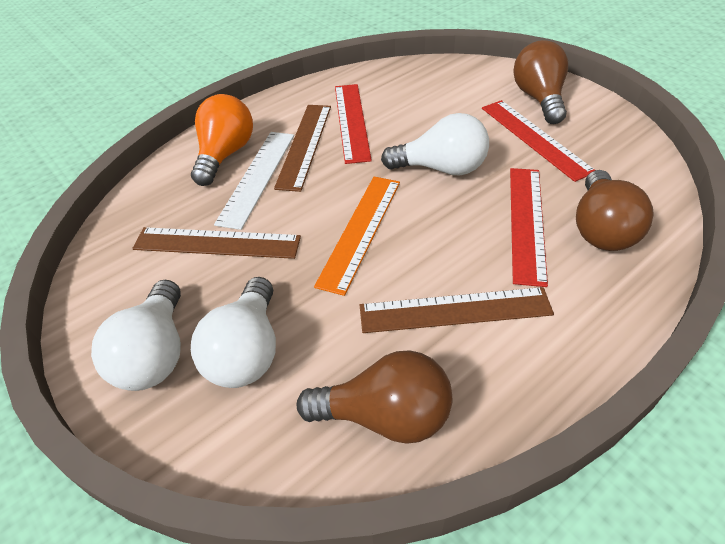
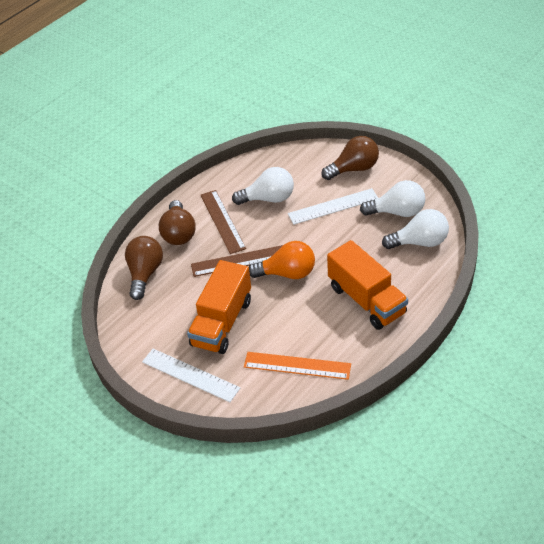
brown ruler: [132,227,301,259] [274,105,331,192] [360,287,554,333] = 3 -> [191,245,283,277] [200,190,246,254] = 2
orange truck: none = 0 -> [187,260,251,354] [327,240,408,330] = 2
red ruler: [335,84,372,164] [482,100,595,182] [510,168,548,287] = 3 -> none = 0
white ruler: [214,132,294,230] = 1 -> [142,349,240,402] [288,188,378,225] = 2

